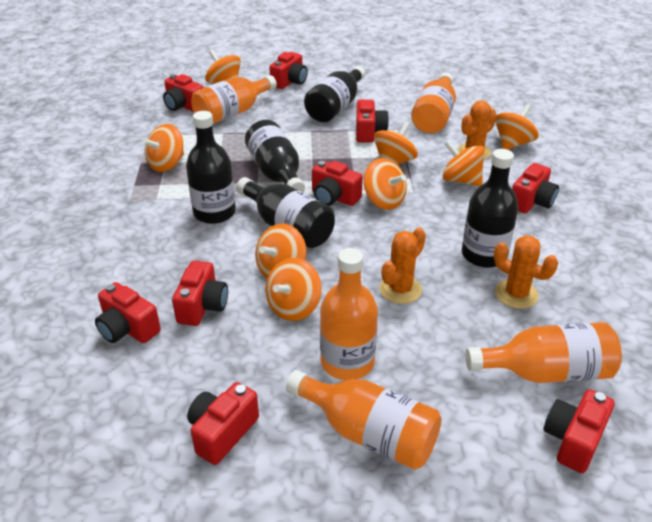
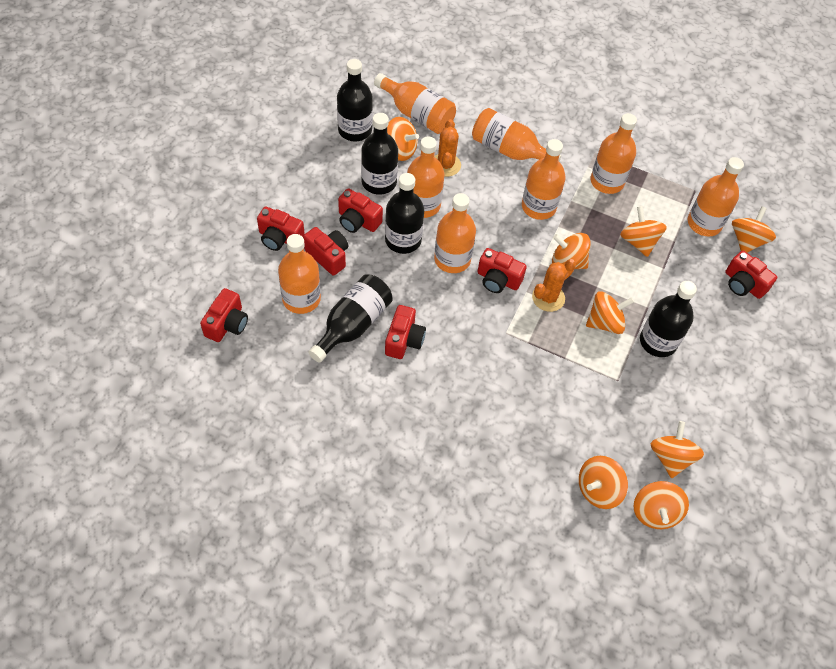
orange bottle: [191,75,277,124] [286,370,441,470] [320,248,378,380] [411,73,456,133] [465,322,622,383] = 5 -> [278,234,321,314] [374,73,456,134] [407,136,444,218] [434,193,476,273] [472,108,561,161] [522,139,566,220] [591,113,637,194] [688,157,744,236] = 8
orange cactus: [379,228,426,304] [458,100,497,160] [494,235,558,309] = 3 -> [434,119,461,177] [532,259,576,312] = 2
red camera: [95,282,161,343] [163,74,203,112] [172,260,228,326] [187,382,259,465] [269,52,308,89] [312,161,363,206] [356,100,389,143] [512,163,559,213] [543,389,615,473] = 9 -> [200,288,248,342] [257,207,305,251] [303,227,348,276] [338,188,383,233] [385,305,426,359] [477,248,527,293] [725,251,777,299] = 7

